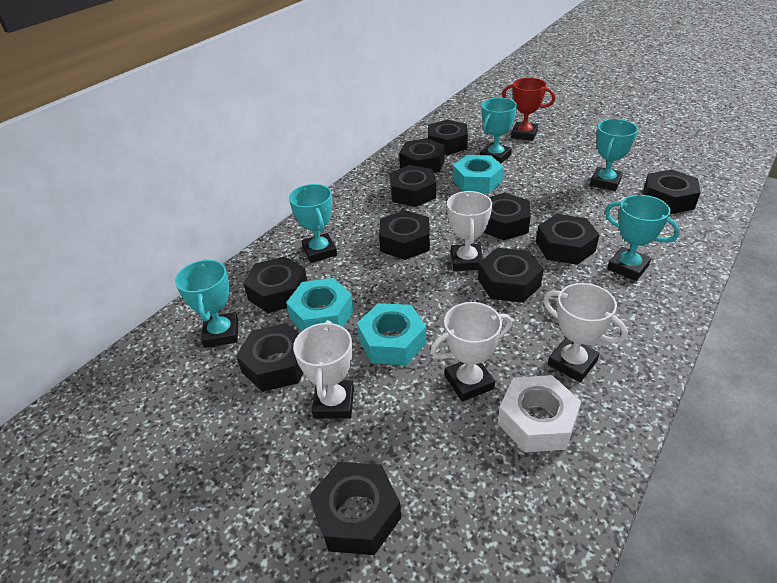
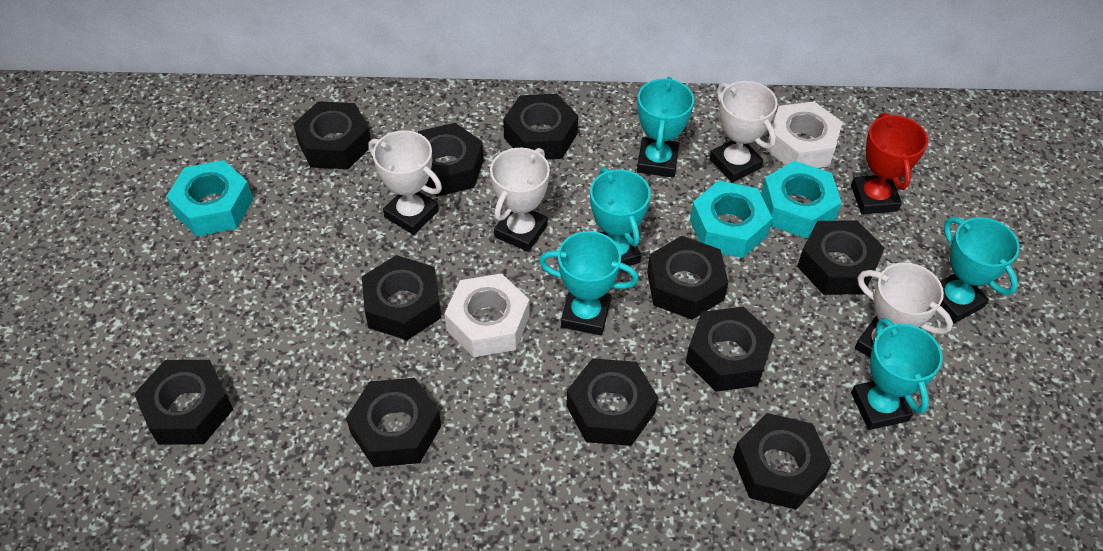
white nut: [498,375,581,452] = 1 -> [444,273,530,357] [766,101,843,168] = 2

